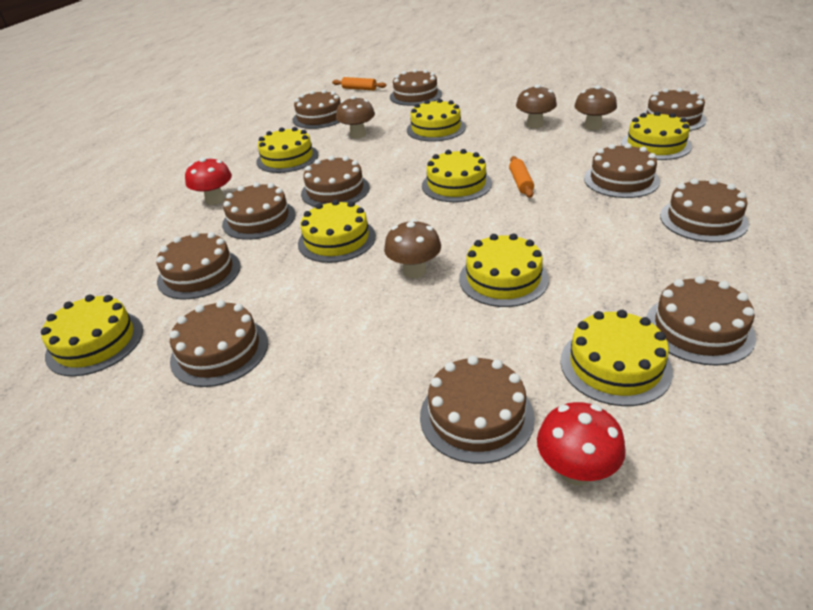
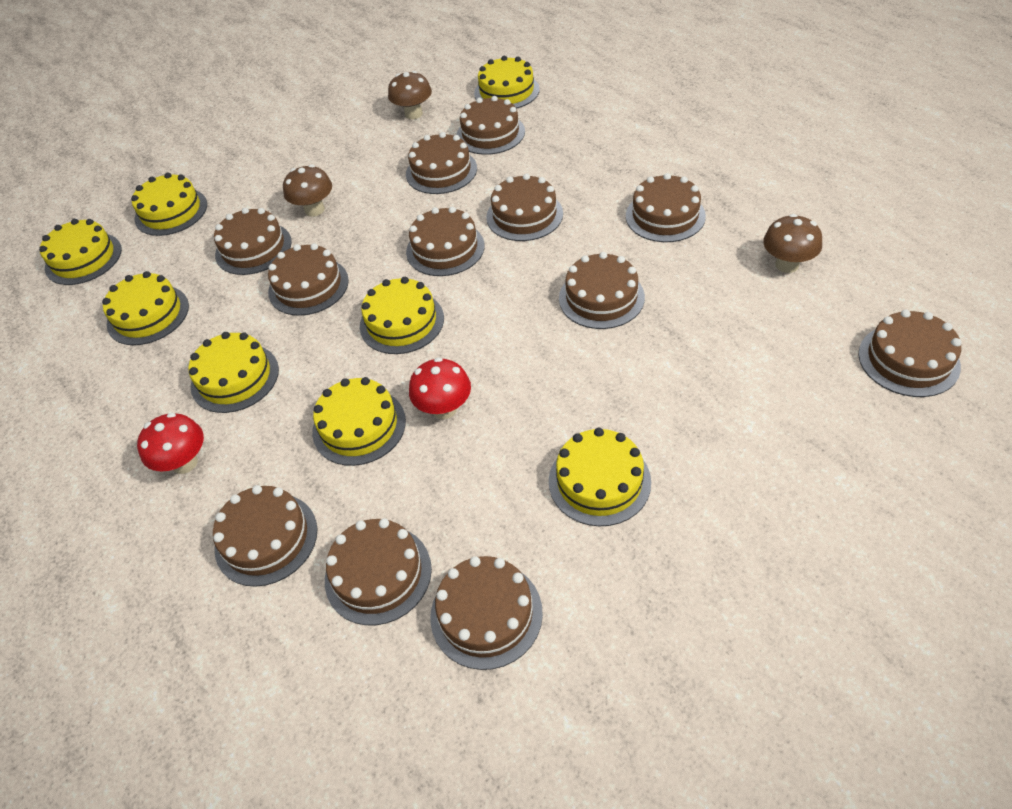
brown cake: [156,231,241,299] [170,300,268,387] [222,182,296,240] [292,89,341,129] [301,156,370,207] [390,69,442,106] [420,356,535,464] [584,143,660,198] [643,88,707,131] [646,276,756,366] [660,179,749,242] = 11 -> [213,485,317,587] [214,208,292,275] [268,243,349,316] [325,518,432,625] [406,132,477,194] [406,207,485,276] [430,556,543,670] [456,96,525,155] [486,174,563,241] [559,252,645,329] [626,173,706,242] [859,310,962,397] = 12
brown mushroom: [336,96,375,138] [384,219,441,278] [516,84,557,128] [574,85,617,130] = 4 -> [283,165,332,217] [388,71,432,119] [763,214,822,273] = 3
orange rolling pin: [332,77,386,90] [509,156,534,198] = 2 -> none = 0

